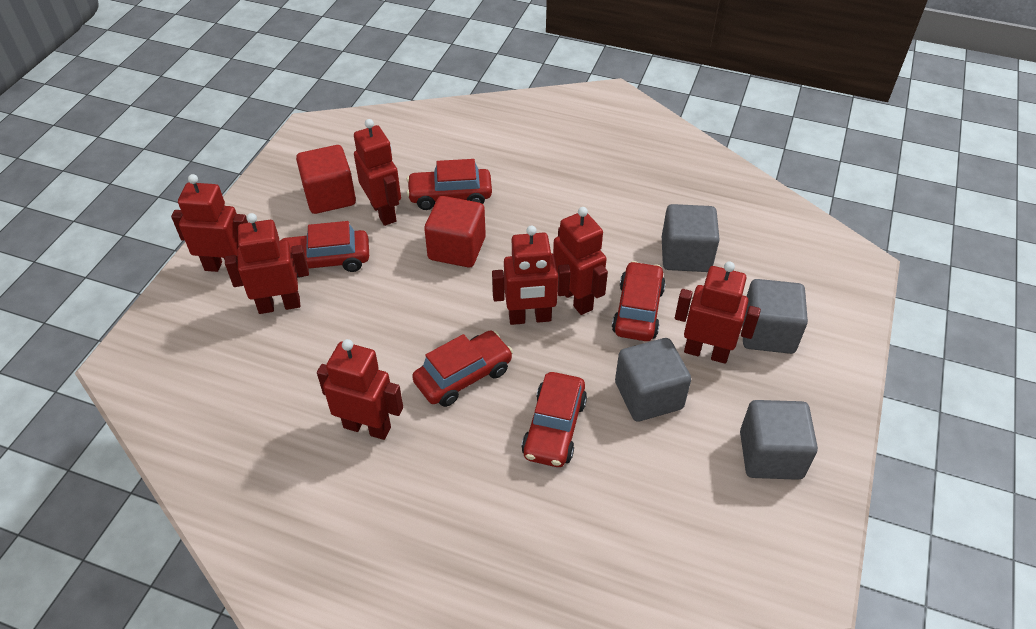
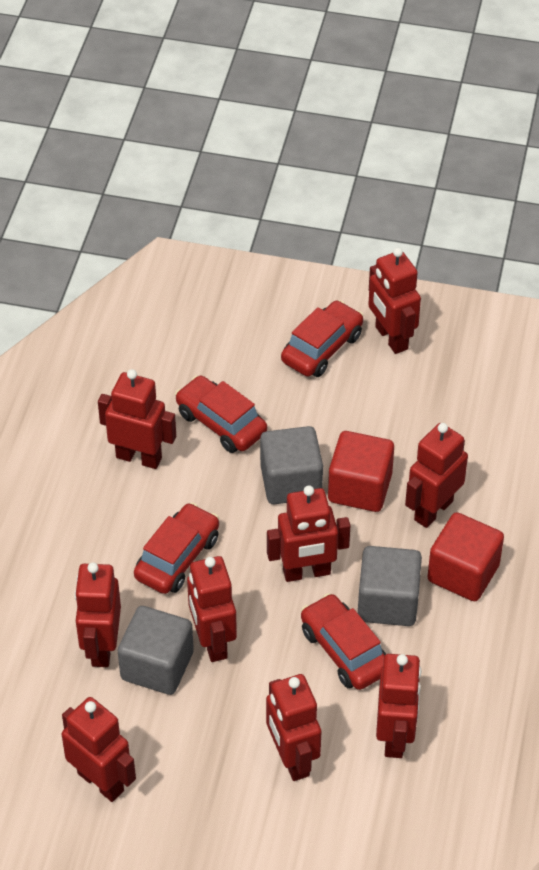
grey cube: [615,338,691,421] [662,204,720,272] [740,400,818,480] [742,279,808,354] = 4 -> [118,606,194,695] [260,426,323,504] [358,546,422,626] = 3
red car: [281,221,369,278] [406,159,492,210] [412,331,513,407] [521,372,587,467] [612,261,666,341] = 5 -> [134,502,219,594] [175,375,267,453] [281,300,364,377] [301,593,386,690] = 4
red robot: [171,174,248,272] [225,213,309,314] [317,339,403,440] [354,119,401,226] [492,225,570,325] [553,207,608,315] [675,261,761,364] = 7 -> [62,697,136,802] [74,562,121,667] [98,369,176,469] [187,556,237,662] [266,674,321,781] [267,485,350,582] [368,248,421,354] [376,654,422,758] [405,423,468,528] = 9

